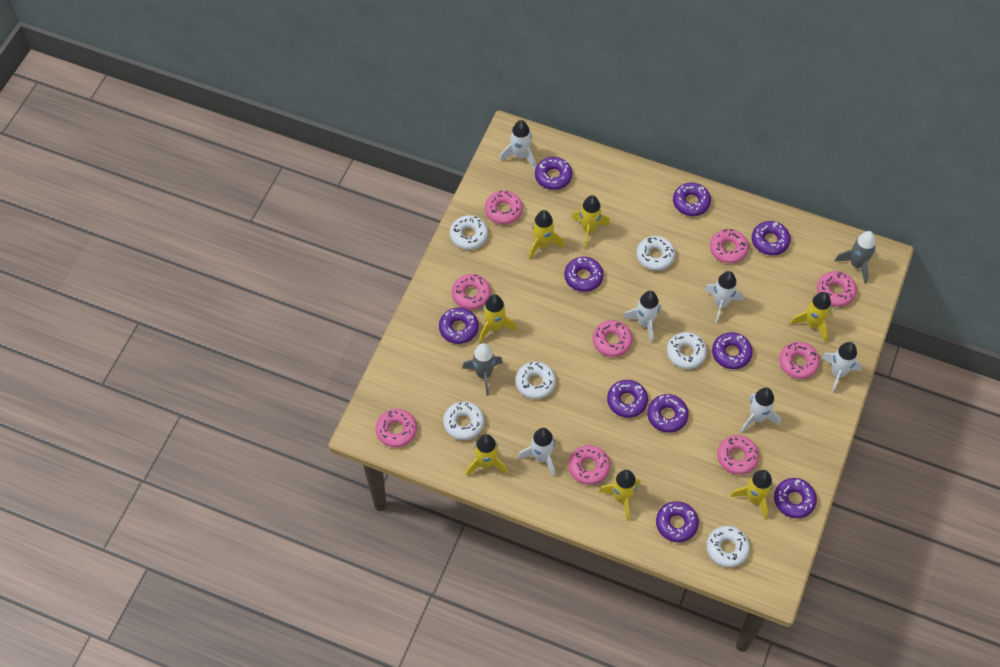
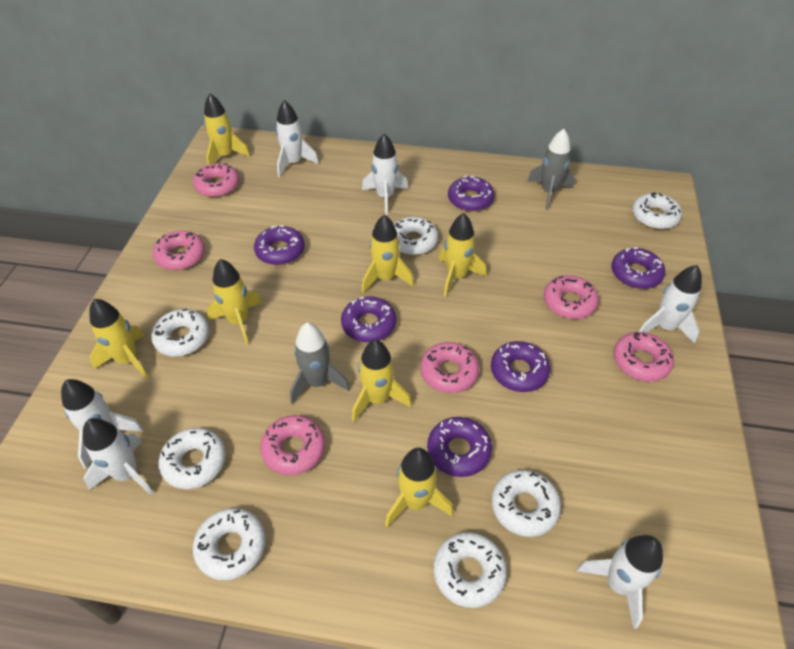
pink donut: [376,409,417,448] [452,274,491,310] [485,190,523,224] [568,445,610,485] [593,320,633,357] [710,229,749,263] [717,435,759,475] [779,342,820,379] [817,271,857,307] = 9 -> [153,231,205,270] [193,163,239,197] [260,415,325,475] [420,342,479,393] [544,275,599,319] [613,332,674,382] = 6
purple donut: [439,308,479,344] [535,157,572,190] [564,257,603,292] [607,380,648,418] [647,394,689,433] [656,501,699,542] [673,183,711,216] [712,332,753,369] [752,221,791,255] [774,478,817,518] = 10 -> [254,225,305,265] [341,296,396,342] [427,417,492,477] [448,176,495,212] [491,341,550,392] [611,247,665,289] = 6
white donut: [443,402,484,440] [450,215,488,250] [515,362,556,399] [636,236,675,271] [667,332,707,369] [706,526,750,567] = 6 -> [151,308,209,357] [158,428,226,489] [193,508,266,580] [394,217,438,255] [433,532,507,608] [491,470,561,537] [632,192,682,229] = 7

